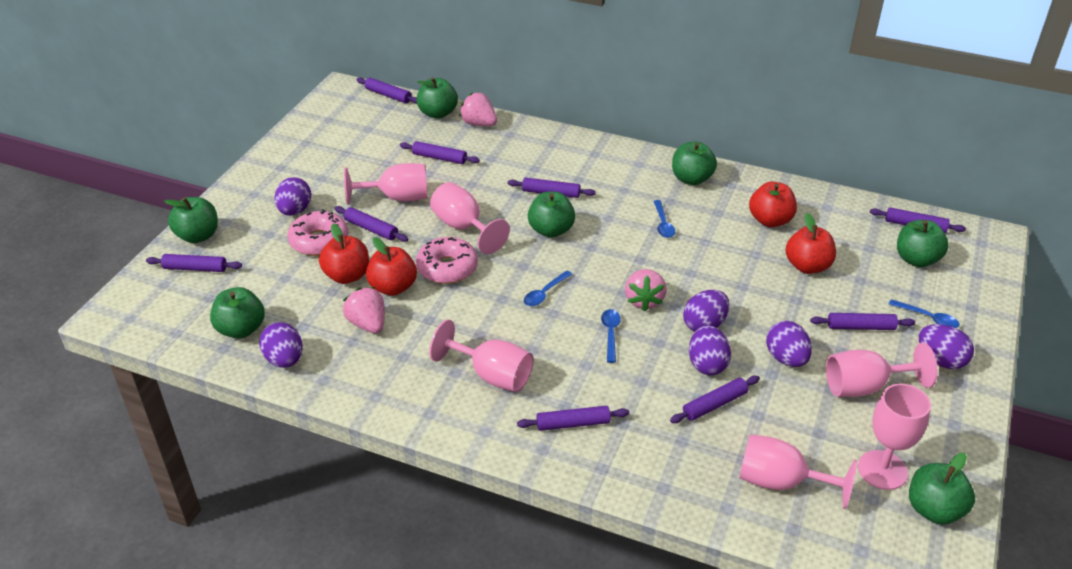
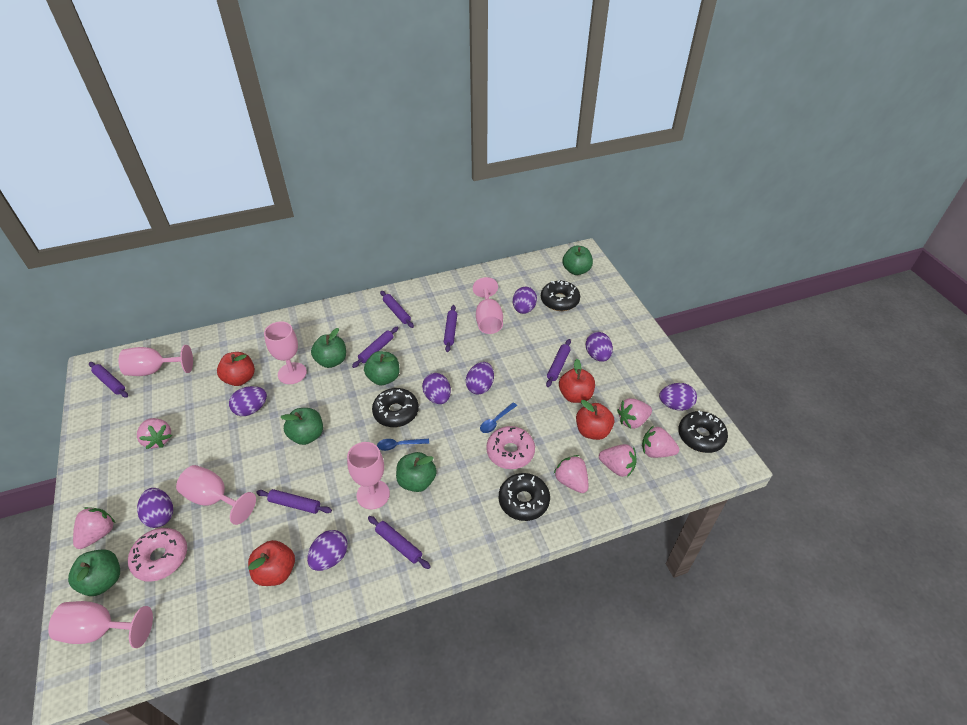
black donut: none = 0 -> [372,388,419,427] [499,473,550,521] [541,280,580,311] [678,410,728,453] = 4
blue spoon: [524,270,572,306] [601,309,621,363] [653,200,675,238] [889,299,960,328] = 4 -> [377,439,429,451] [480,402,517,433] = 2
green apple: [164,197,218,243] [210,287,265,338] [417,77,458,119] [528,192,575,238] [672,142,717,185] [897,220,949,267] [909,453,975,525] = 7 -> [68,549,120,596] [280,408,323,445] [311,328,346,368] [364,351,400,385] [396,452,437,492] [563,246,593,275] = 6
pink strawberry: [343,287,385,334] [459,92,497,126] [625,269,667,311] = 3 -> [73,507,115,549] [137,418,172,449] [554,455,588,493] [599,444,637,477] [617,398,652,429] [642,426,679,458] = 6
purple egg: [259,322,303,368] [274,177,311,216] [683,290,729,332] [689,325,731,375] [766,321,812,367] [919,324,974,369] = 6 -> [137,488,173,528] [229,386,267,416] [307,530,348,571] [422,373,451,404] [466,362,494,395] [513,287,537,314] [586,332,613,362] [659,383,697,411] = 8
purple rolling pin: [146,254,242,272] [334,206,408,242] [356,77,417,104] [400,141,480,164] [508,178,596,198] [517,406,629,431] [670,376,760,423] [810,313,915,330] [870,207,966,233] = 9 -> [89,362,128,398] [256,489,332,514] [352,327,398,368] [368,516,431,569] [380,291,414,328] [444,305,457,352] [546,339,571,387] = 7

